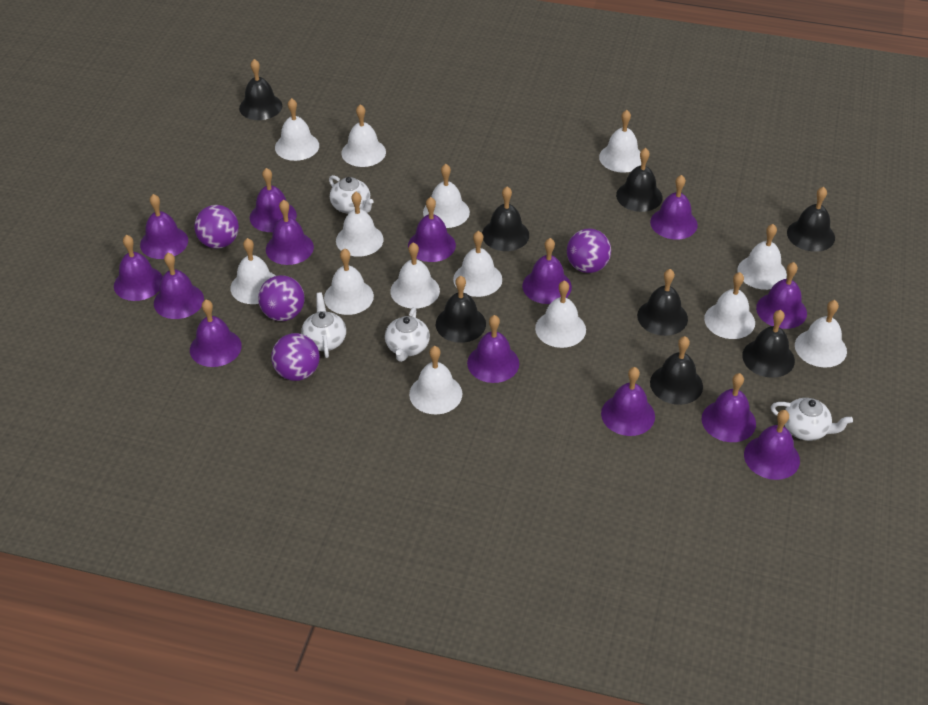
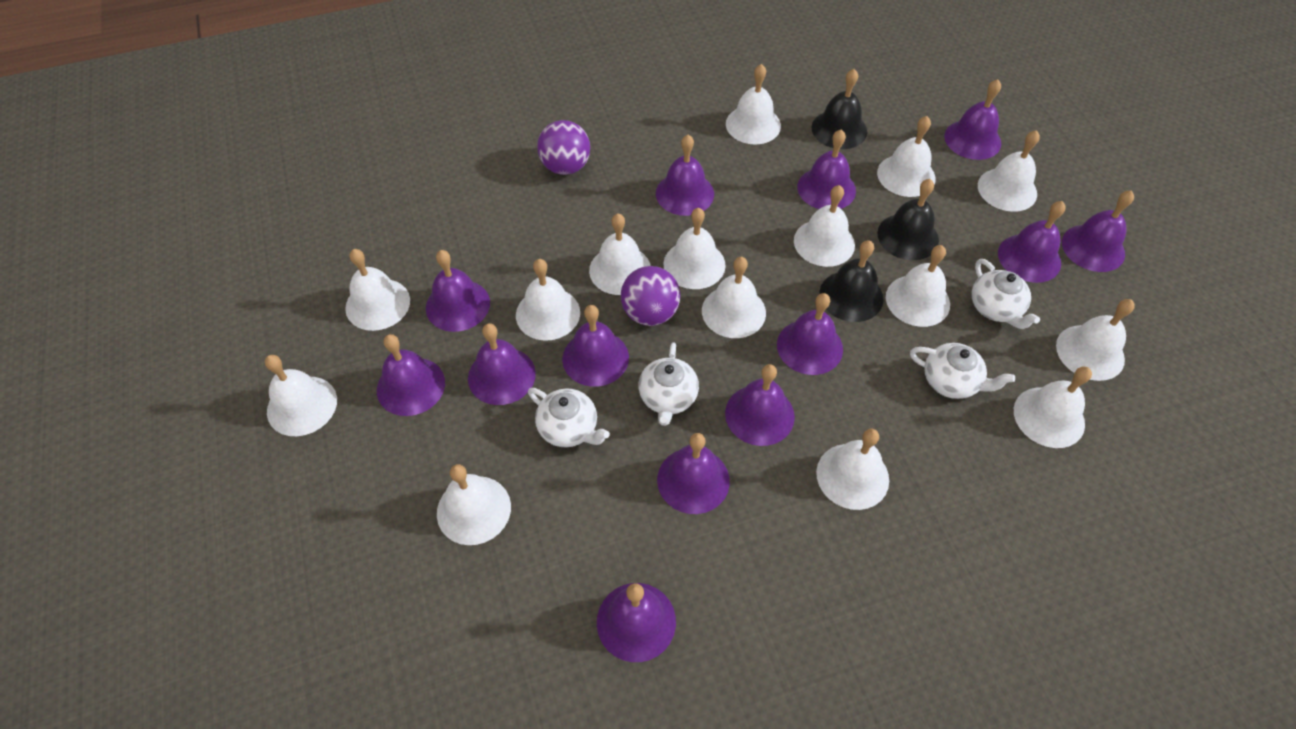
black bell: [239,59,282,120] [436,276,486,343] [482,186,529,251] [616,148,663,212] [637,269,688,336] [650,336,703,405] [742,310,795,378] [787,187,835,252] = 8 -> [812,69,867,149] [819,240,884,322] [877,179,939,260] = 3
purple ball: [194,205,239,249] [258,275,305,321] [271,333,320,381] [567,229,611,273] = 4 -> [537,120,590,175] [621,266,680,326] = 2
purple bell: [114,235,163,301] [140,194,188,259] [154,253,204,319] [190,300,242,367] [250,168,297,232] [266,200,314,265] [408,197,456,262] [467,315,519,383] [522,238,572,304] [601,367,655,436] [650,175,698,240] [702,373,756,442] [744,410,800,480] [756,262,807,329] = 14 -> [377,334,445,416] [426,250,490,332] [468,323,536,405] [562,305,629,387] [597,583,676,662] [656,135,714,216] [657,433,730,514] [725,364,795,446] [777,293,843,375] [797,130,856,209] [944,79,1001,160] [998,201,1066,283] [1062,190,1134,272] = 13
white bell: [230,238,276,304] [275,98,319,161] [324,248,374,315] [336,192,384,257] [341,104,386,167] [390,242,440,309] [409,346,462,414] [423,164,470,228] [453,231,502,297] [535,280,586,348] [599,110,641,173] [704,272,755,339] [737,224,787,290] [795,300,847,368] = 14 -> [265,355,337,436] [345,249,410,331] [437,464,511,545] [516,259,580,341] [589,214,651,295] [663,208,726,289] [702,257,766,338] [726,64,781,145] [794,185,855,267] [816,429,889,510] [877,116,936,197] [886,245,950,327] [978,130,1040,212] [1014,366,1092,448] [1056,299,1135,381] = 15

